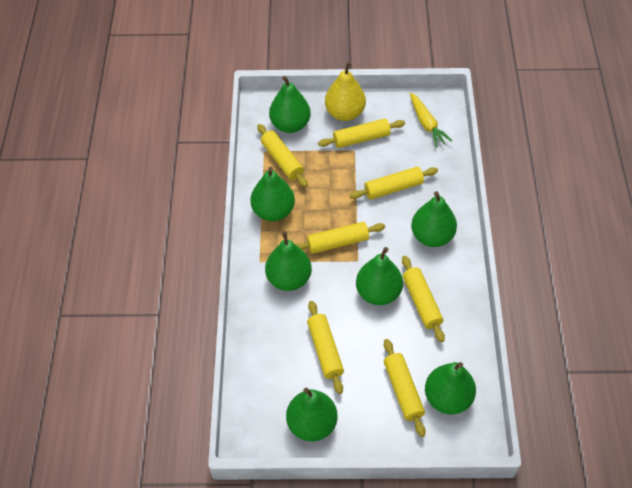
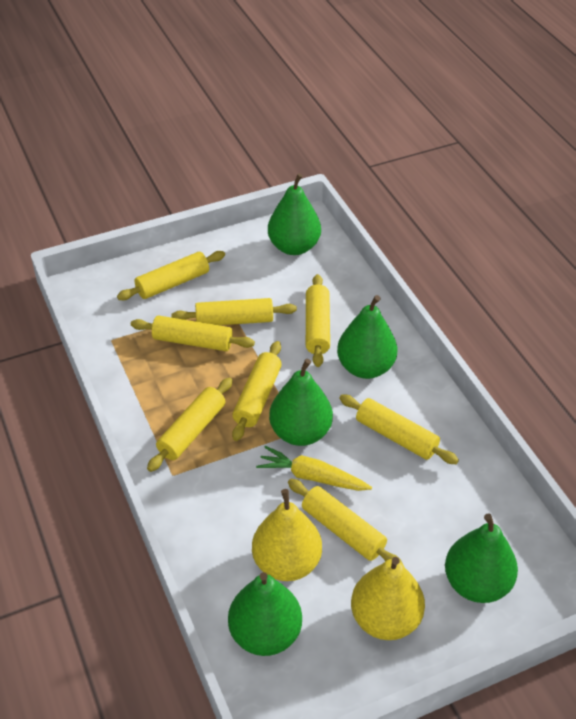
green pear: [250,167,295,221] [265,231,312,291] [269,76,311,133] [286,388,338,441] [356,247,403,305] [411,191,457,247] [425,362,476,414] = 7 -> [228,572,302,656] [268,173,321,255] [269,359,333,446] [337,295,397,379] [445,514,518,603] = 5
yellow pear: [325,62,366,121] = 1 -> [252,489,322,581] [351,557,425,640] = 2
yellow rolling pin: [257,124,308,187] [295,222,385,254] [307,301,344,394] [318,119,405,148] [349,167,438,200] [384,339,425,437] [402,256,445,342] = 7 -> [117,251,225,300] [131,315,255,351] [147,377,233,472] [171,298,297,325] [232,341,282,441] [288,479,403,564] [306,274,330,367] [339,395,459,464] = 8

